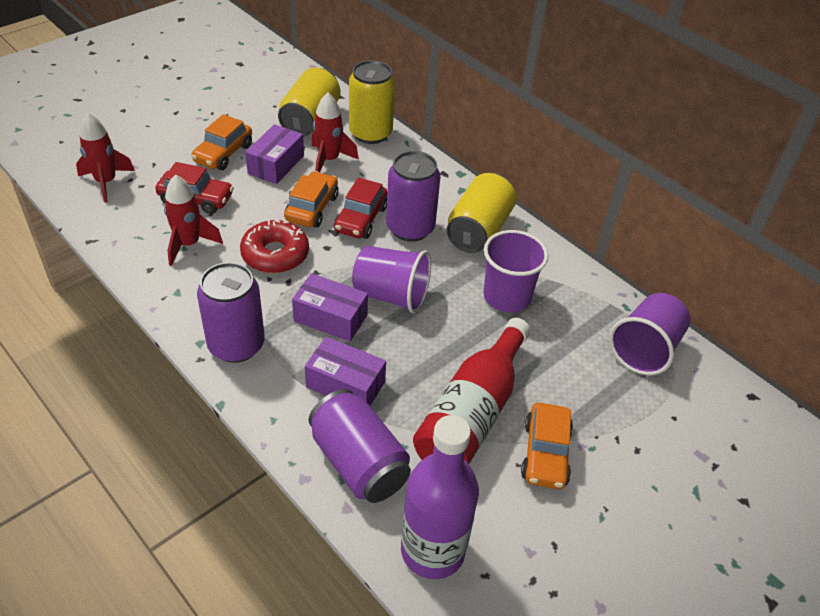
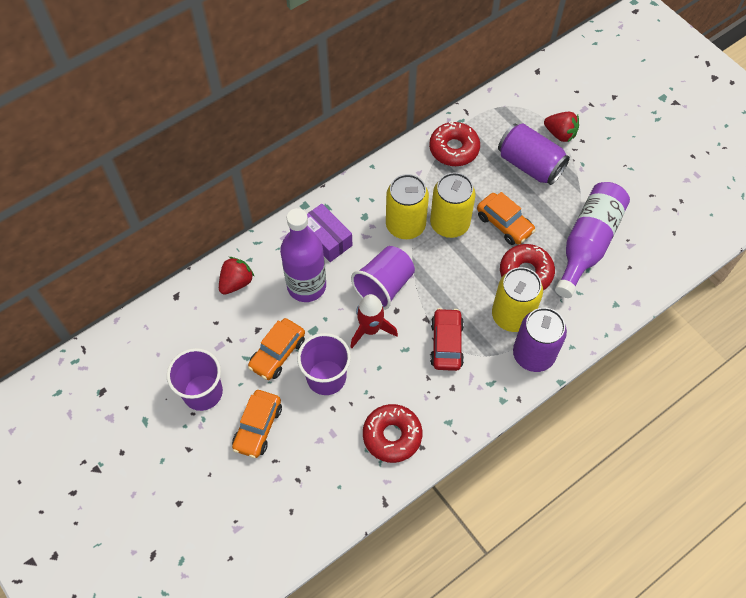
purple bottle: [401,415,479,579] = 1 -> [280,208,326,302] [555,182,630,298] = 2
purple box: [245,124,304,184] [292,273,368,342] [305,337,386,406] = 3 -> [307,204,353,262] = 1
purple can: [197,262,265,363] [308,389,411,503] [386,151,440,242] = 3 -> [498,123,570,185] [513,308,567,372] = 2
red bottle: [413,318,531,464] = 1 -> none = 0
red car: [155,162,234,214] [334,178,387,239] = 2 -> [430,308,464,371] = 1
red donut: [240,219,309,273] = 1 -> [363,404,422,463] [429,121,480,166] [500,244,555,290] = 3
red rocket: [76,112,135,203] [164,174,223,266] [311,93,359,173] = 3 -> [350,294,398,348] = 1
red strawberry: none = 0 -> [219,257,255,295] [544,112,579,143] = 2

